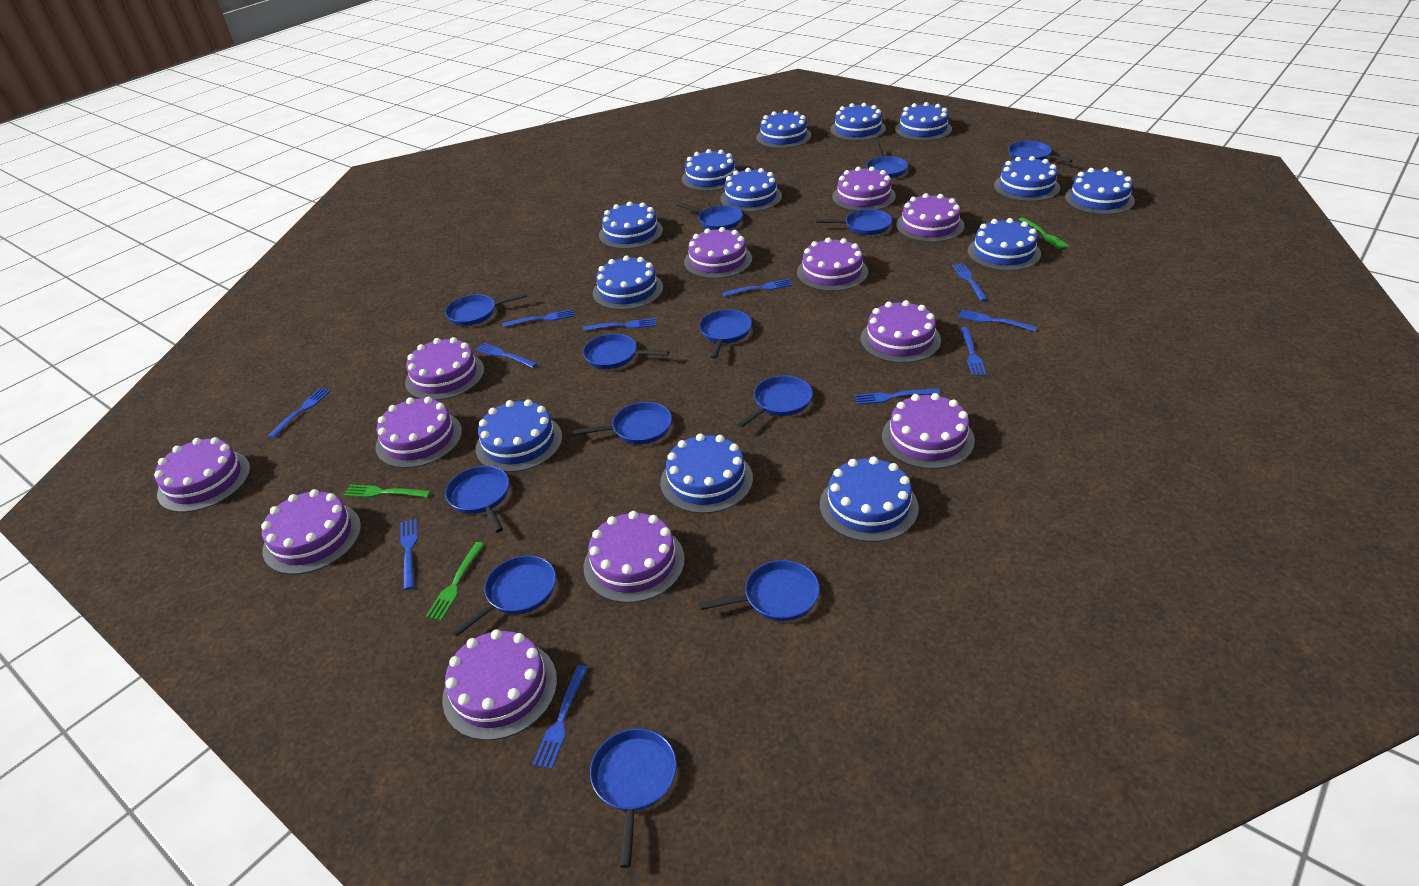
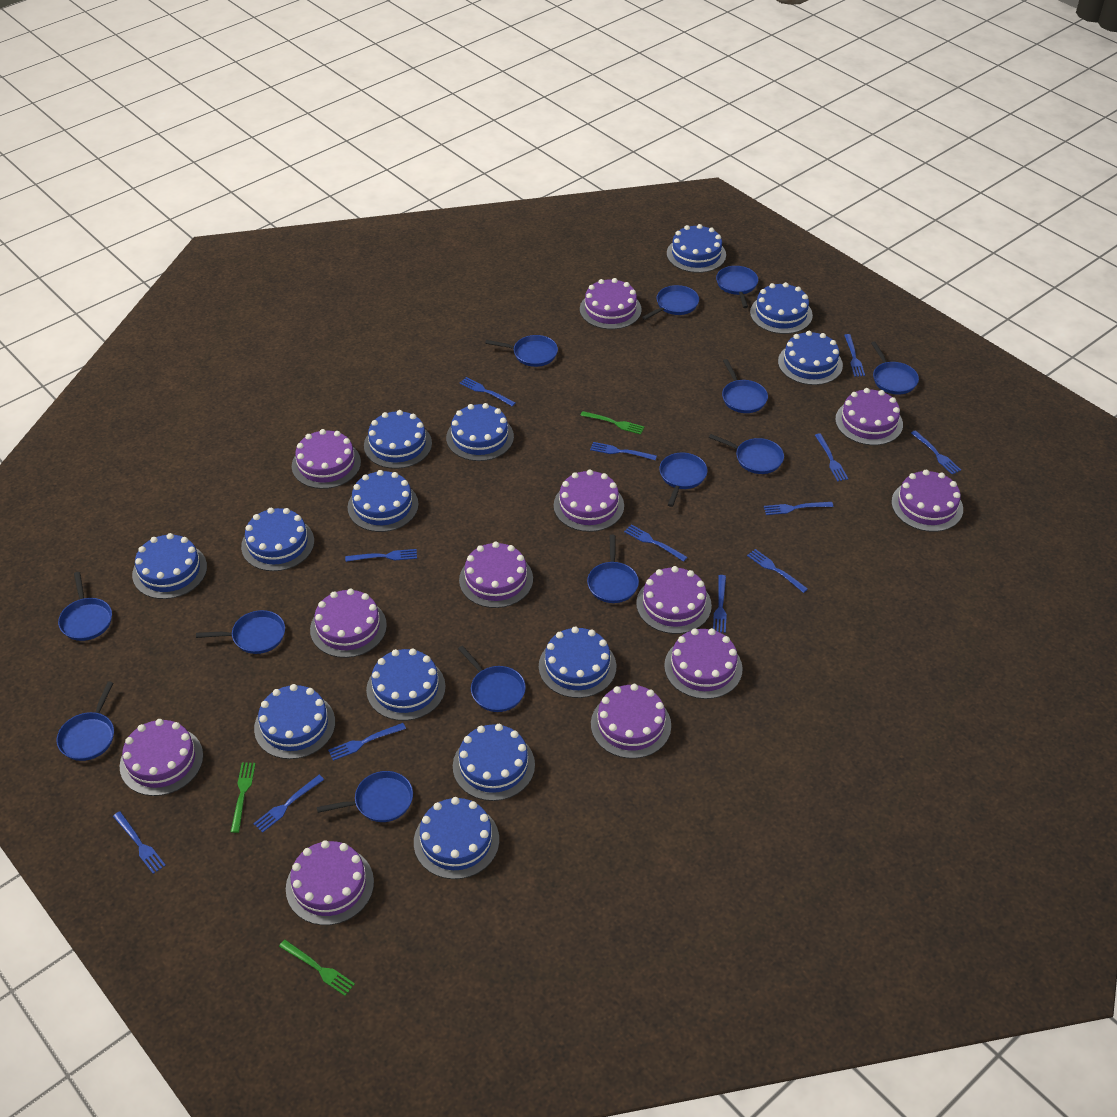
blue fork: [268,388,330,438] [400,519,417,590] [476,343,538,368] [502,309,574,328] [533,665,588,769] [583,318,656,331] [723,279,792,297] [855,389,940,405] [952,263,988,301] [958,309,1037,332] [960,327,987,376] = 11 -> [113,811,166,874] [253,775,324,833] [328,723,406,761] [345,549,417,562] [460,377,516,406] [590,442,657,460] [624,524,687,562] [713,575,727,633] [747,549,808,593] [764,502,833,515] [815,433,848,482] [844,334,865,377] [911,430,961,475] = 13

